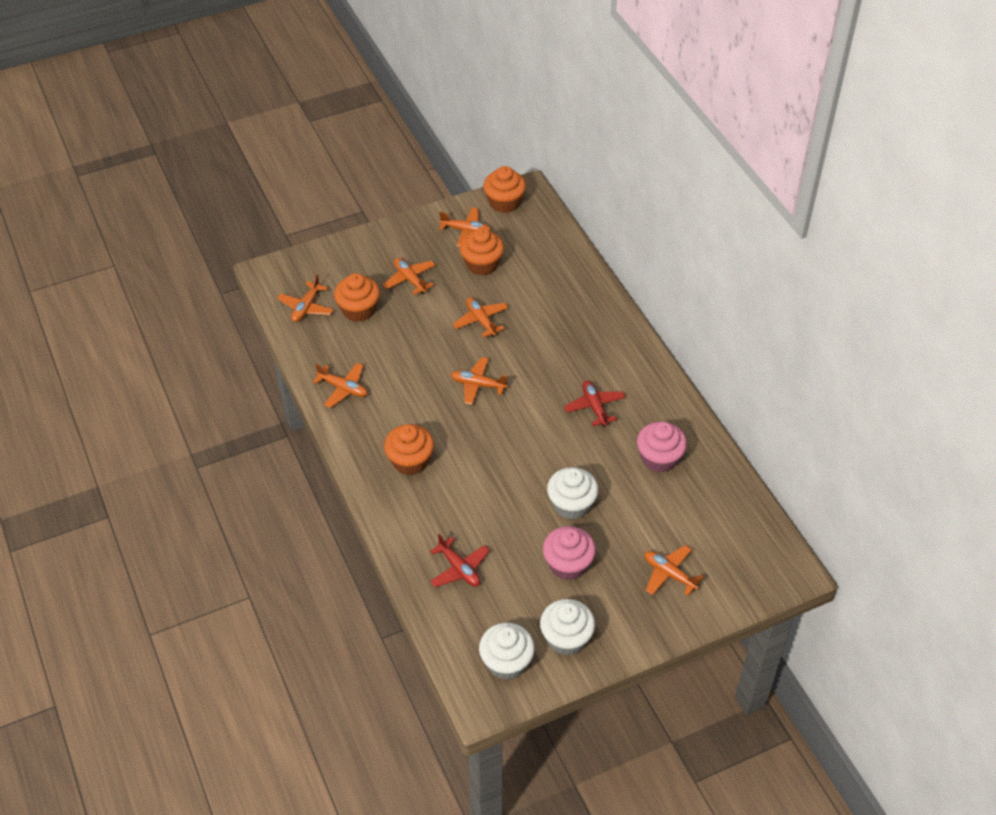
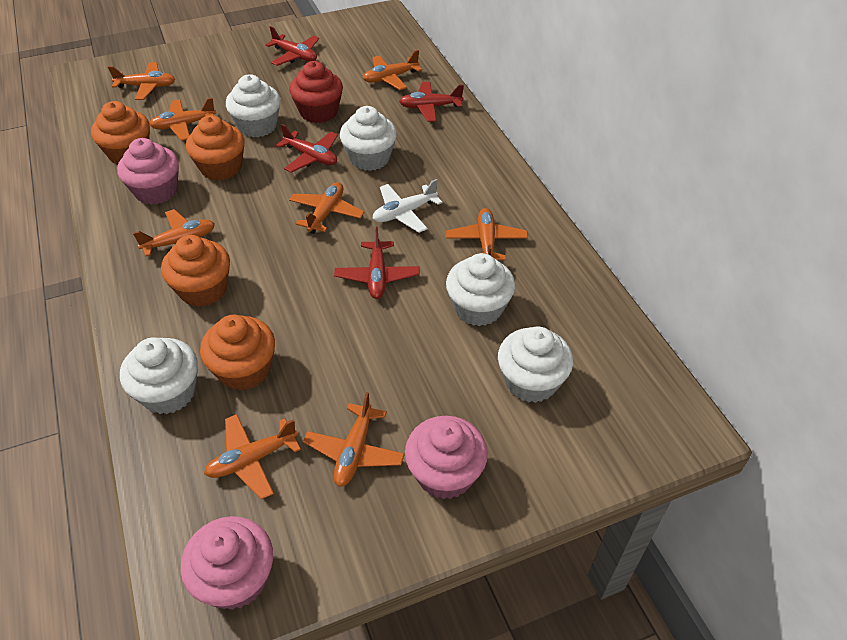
orange plane: [277,274,334,322] [313,363,367,408] [383,258,436,295] [439,207,491,247] [451,357,508,405] [453,297,509,338] [644,545,704,596] = 7 -> [108,62,175,100] [133,209,215,257] [150,98,216,141] [204,414,301,500] [289,182,364,234] [303,392,405,487] [363,50,422,90] [446,208,528,260] = 8
pink cupcake: [543,526,596,580] [637,422,687,472] = 2 -> [117,138,179,205] [181,516,273,610] [405,416,488,499] = 3
red cupcake: none = 0 -> [289,61,343,123] = 1
red plane: [430,534,490,587] [564,381,626,427] = 2 -> [265,26,319,66] [276,124,338,173] [334,227,420,299] [399,82,464,122] = 4
white cupcake: [479,623,535,680] [540,599,595,655] [547,467,598,520] = 3 -> [120,337,198,414] [226,74,281,137] [340,106,397,171] [446,253,515,326] [498,326,573,403] = 5
white plane: none = 0 -> [372,179,442,233] = 1

